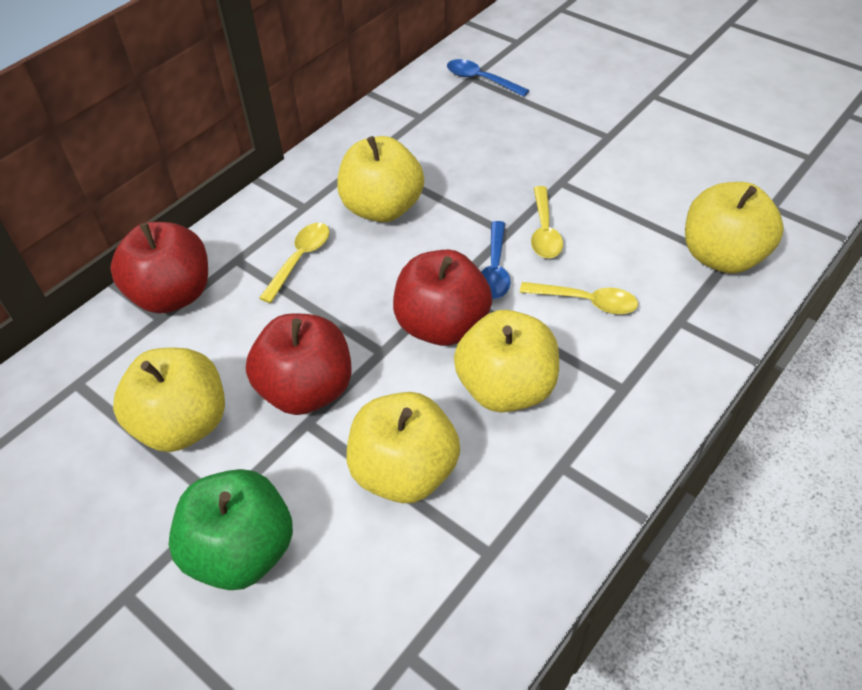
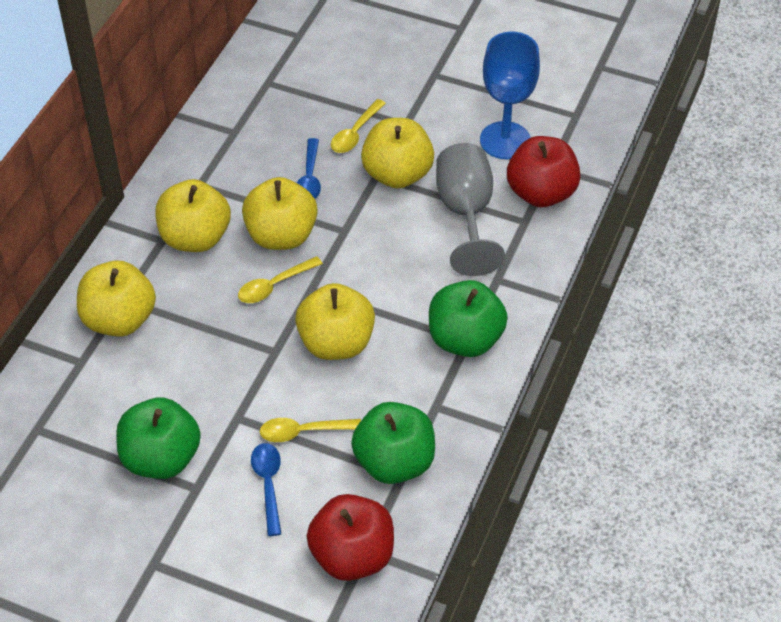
blue goblet: none = 0 -> [480,31,540,159] = 1
green apple: [169,469,293,590] = 1 -> [116,397,201,479] [351,402,435,484] [429,280,508,357] = 3
grey goblet: none = 0 -> [436,143,505,276] = 1
red apple: [110,222,208,313] [246,313,352,415] [393,250,492,346] = 3 -> [306,494,394,581] [507,136,581,207] = 2

